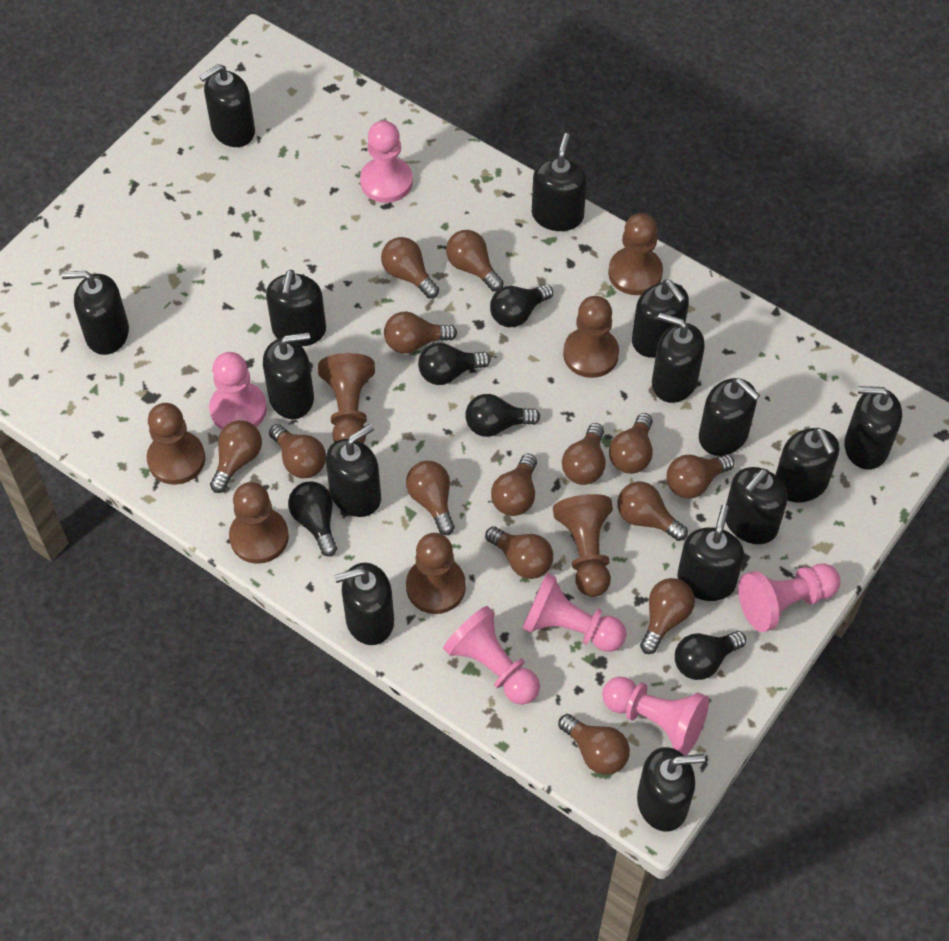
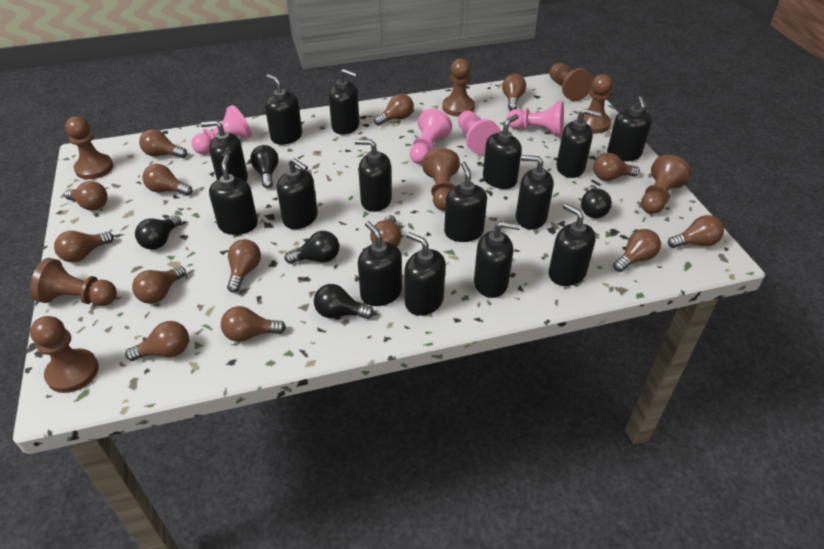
brown pawn: [147,403,205,485] [229,482,289,564] [318,353,375,443] [406,533,466,614] [553,494,613,597] [563,296,619,378] [608,213,663,295] = 7 -> [30,316,99,393] [31,258,117,306] [65,117,113,180] [422,148,460,211] [442,58,475,117] [549,63,593,101] [577,74,613,133] [641,155,691,214] = 8
pink pawn: [209,352,267,430] [360,121,413,203] [443,606,540,705] [522,573,626,652] [602,676,709,755] [738,564,840,632] = 6 -> [191,105,252,154] [410,109,452,164] [458,111,501,155] [507,101,564,137] = 4

